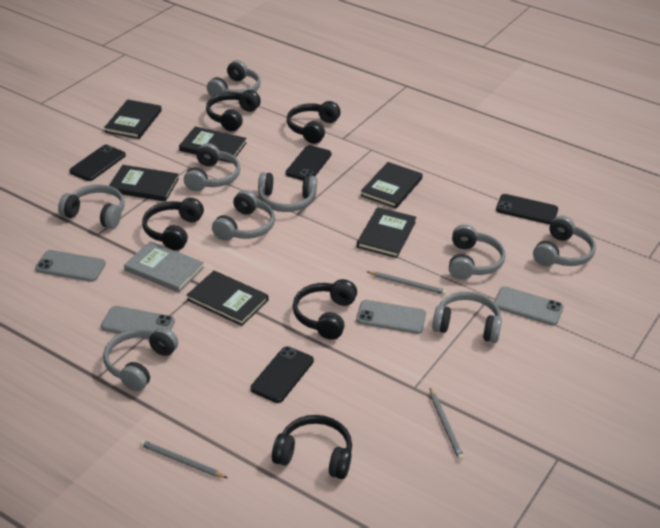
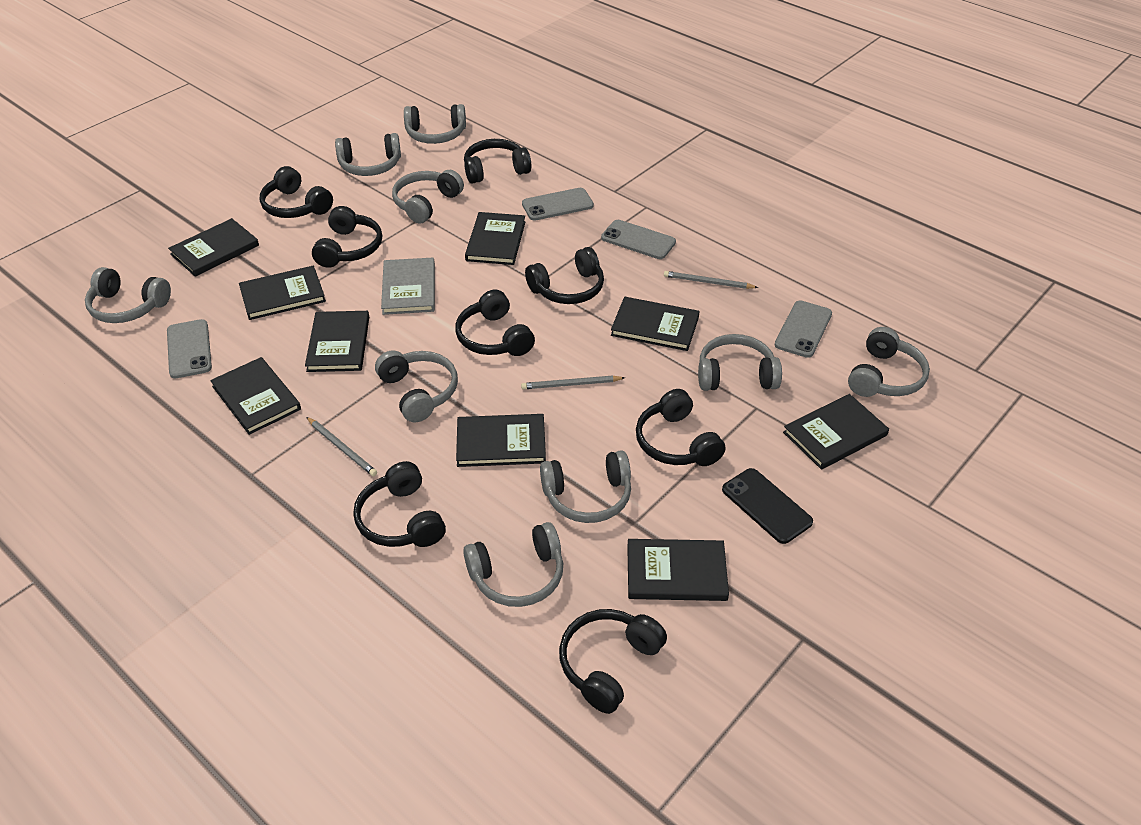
black book: [104,99,162,139] [109,165,179,202] [179,126,246,163] [187,271,268,326] [357,207,416,258] [361,162,423,208] = 6 -> [168,218,259,277] [210,357,301,435] [239,266,326,320] [305,311,369,372] [456,414,546,467] [465,212,526,265] [611,297,700,351] [627,539,729,601] [783,394,889,470] = 9
black headphones: [142,198,204,251] [206,90,261,132] [272,415,352,479] [287,101,341,144] [293,279,357,340] = 5 -> [260,166,333,218] [312,206,382,268] [353,461,446,547] [455,290,535,356] [464,139,531,184] [525,247,604,304] [559,609,667,714] [636,389,725,466] = 8
black phone: [69,145,126,181] [250,346,314,403] [285,145,332,180] [496,194,558,224] = 4 -> [722,468,813,544] = 1

